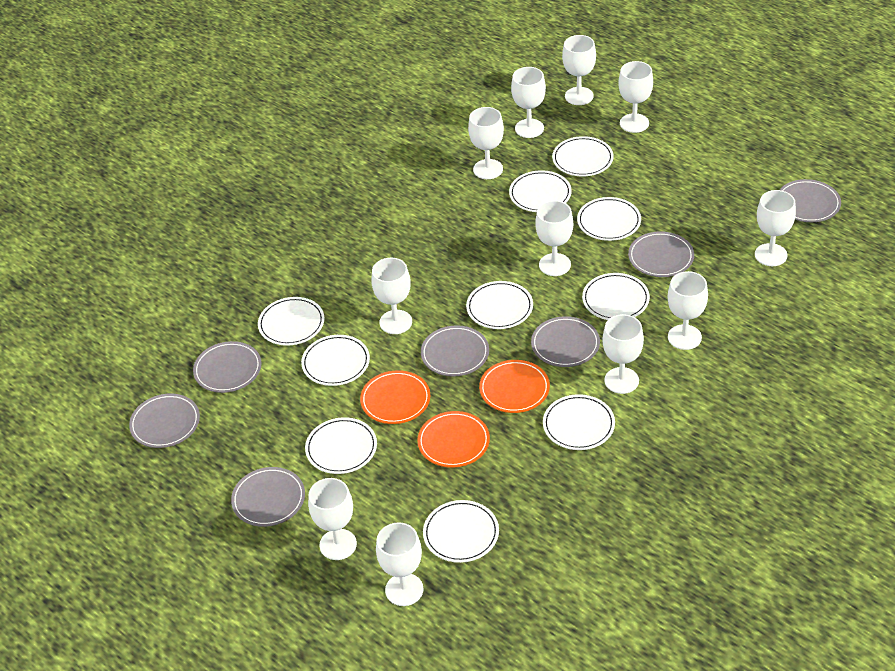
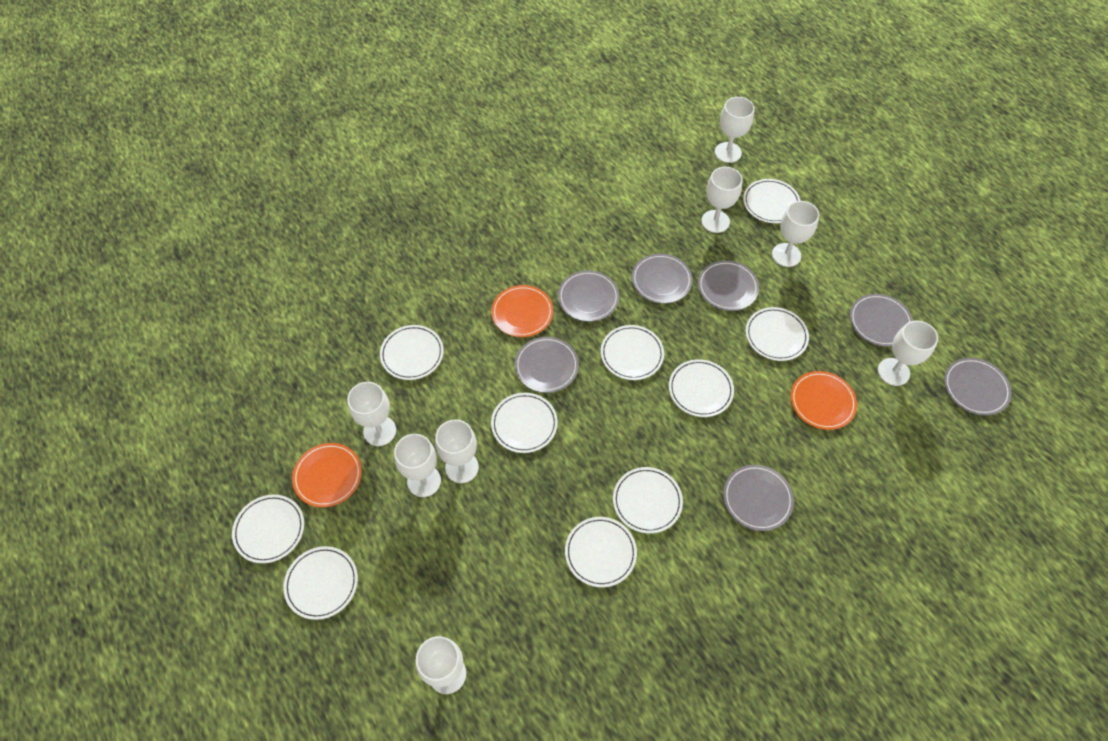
white goblet: [308,478,357,560] [371,258,412,334] [376,523,424,606] [468,107,504,179] [511,67,546,138] [535,200,573,276] [562,35,596,105] [602,314,644,394] [618,61,653,133] [668,271,708,350] [755,190,796,266] = 11 -> [347,382,396,446] [394,434,441,497] [416,636,466,694] [435,419,479,483] [701,167,743,233] [715,97,755,163] [772,201,819,267] [878,321,938,386] = 8

